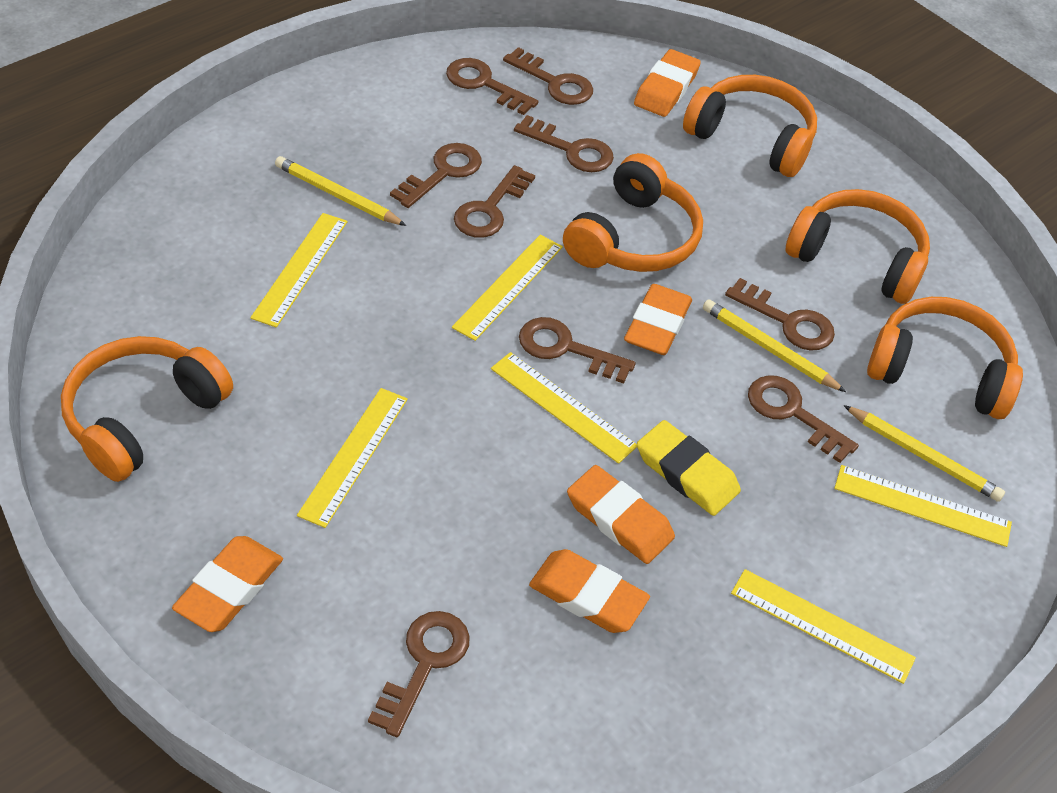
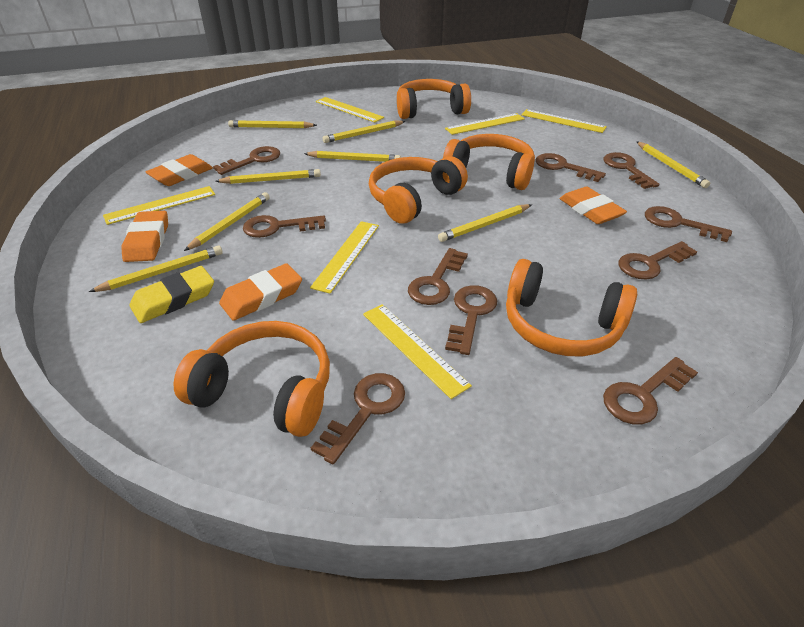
brown key: [368,611,470,737] [390,143,482,208] [446,58,538,115] [454,165,535,238] [503,47,593,105] [514,115,614,172] [519,317,636,384] [725,278,835,351] [748,375,859,463] = 9 -> [213,146,280,175] [243,215,326,238] [311,373,405,465] [408,248,468,305] [445,285,497,355] [536,153,606,182] [603,152,660,189] [603,357,698,425] [618,241,697,280] [645,206,732,242] = 10
orange eraser: [172,536,283,632] [529,549,650,633] [567,465,675,564] [624,284,692,355] [634,49,701,117] = 5 -> [121,211,168,262] [146,154,213,186] [219,263,302,321] [559,187,627,224] = 4
yellow pencil: [275,156,407,226] [703,299,846,392] [843,405,1005,502] = 3 -> [89,246,223,292] [184,192,270,251] [215,169,321,184] [228,120,317,128] [304,151,401,162] [323,121,406,143] [438,204,532,242] [636,141,710,188] = 8

